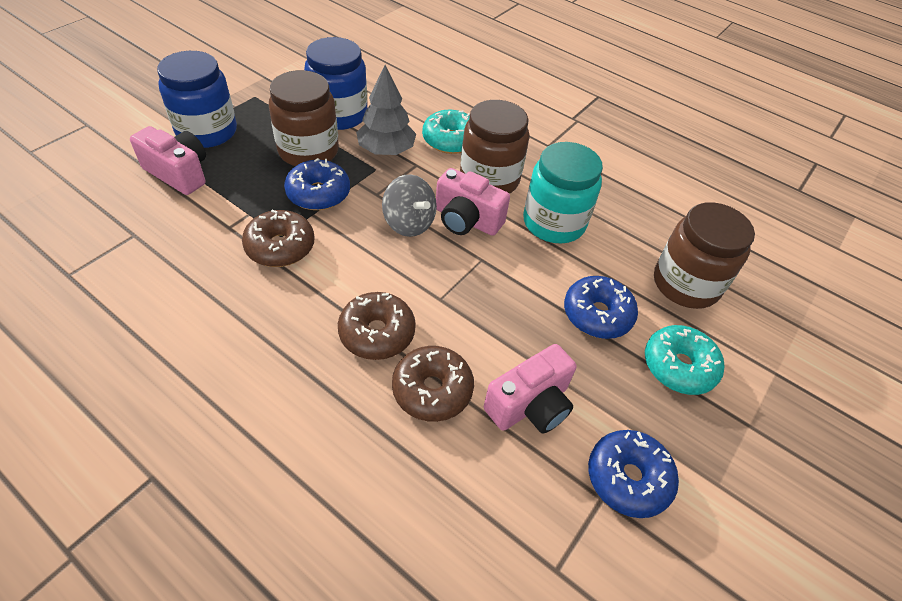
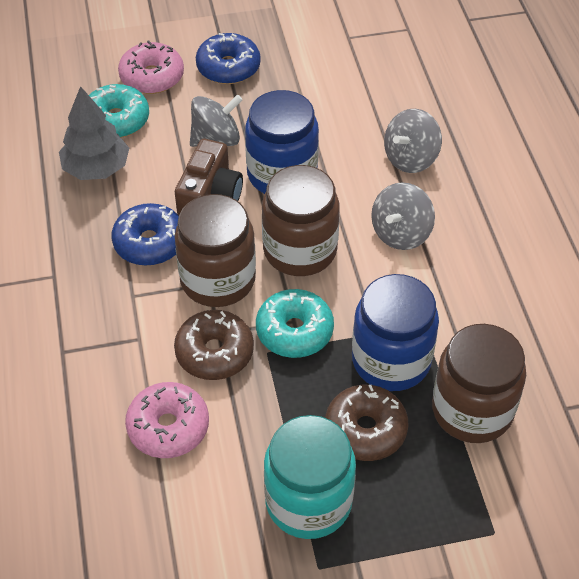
blue donut: [284,158,350,210] [564,276,638,339] [588,430,679,518] = 3 -> [112,203,179,266] [196,33,261,84] = 2
brown camera: none = 0 -> [175,139,243,215] = 1
brown donut: [242,210,314,267] [338,292,416,360] [392,346,474,422] = 3 -> [174,310,254,380] [325,385,408,461] = 2
grey spinning top: [382,174,437,237] = 1 -> [190,94,243,147] [371,182,435,250] [384,109,442,173] = 3
pink camera: [130,126,206,195] [436,168,510,236] [484,344,577,434] = 3 -> none = 0
pink donut: none = 0 -> [118,41,184,94] [125,382,209,458] = 2

